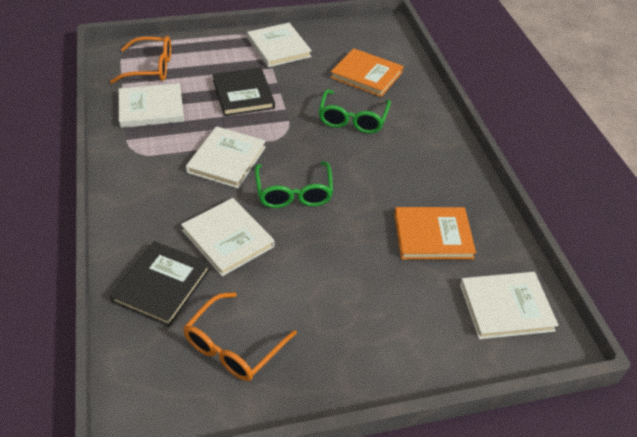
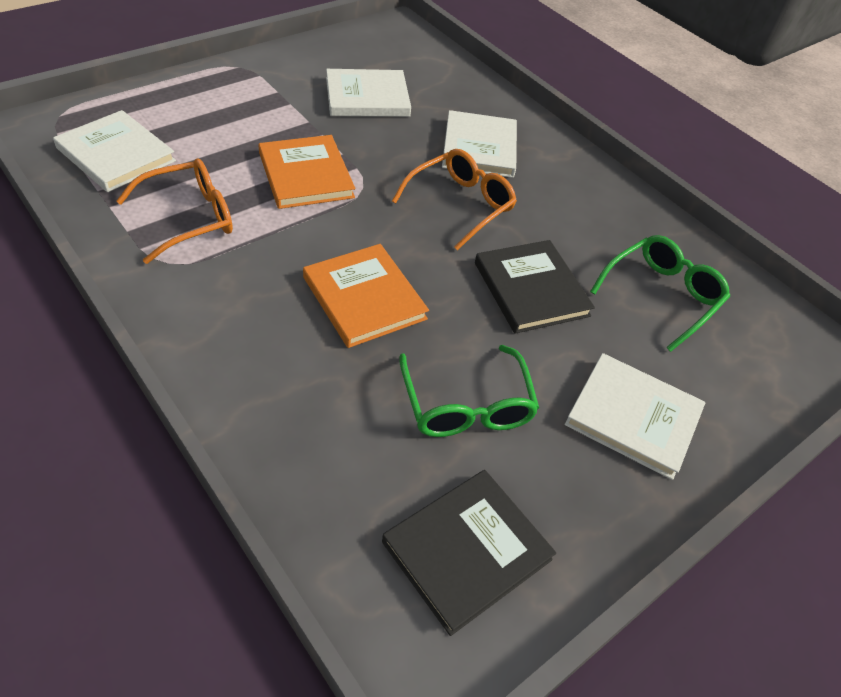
white book: [119,83,184,128] [181,198,275,276] [186,126,266,188] [247,23,312,67] [460,272,559,339] = 5 -> [53,110,176,192] [326,69,411,117] [442,110,517,178] [565,353,705,480] = 4

